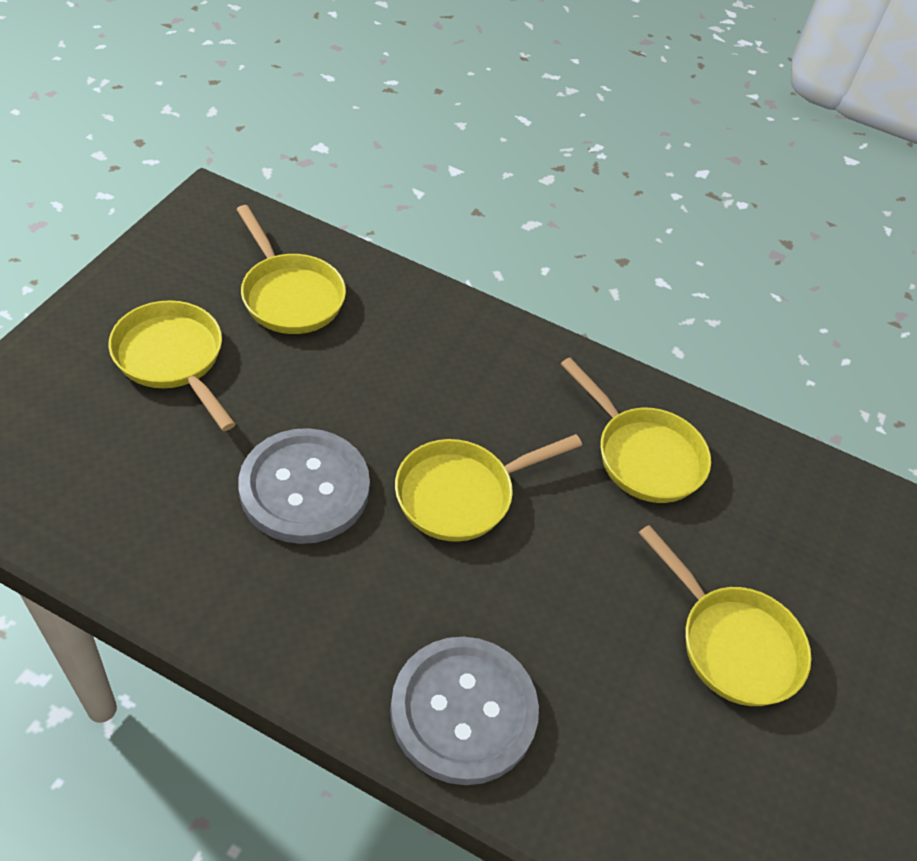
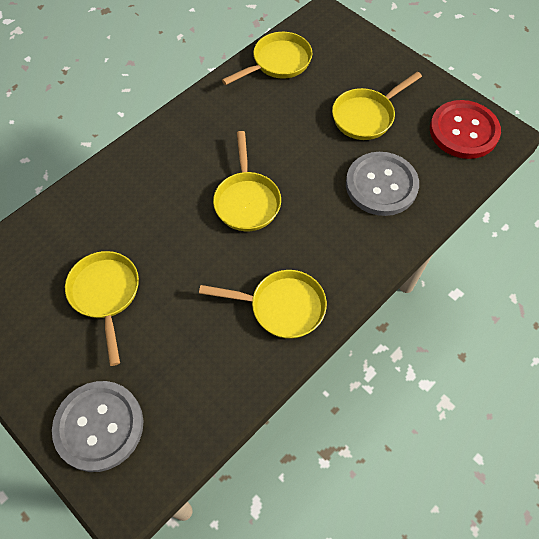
red button: none = 0 -> [430,100,501,159] = 1

